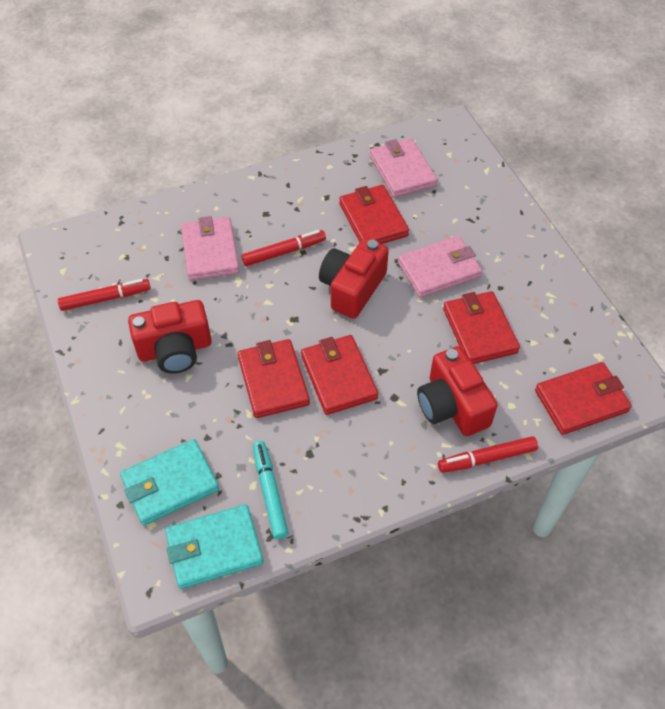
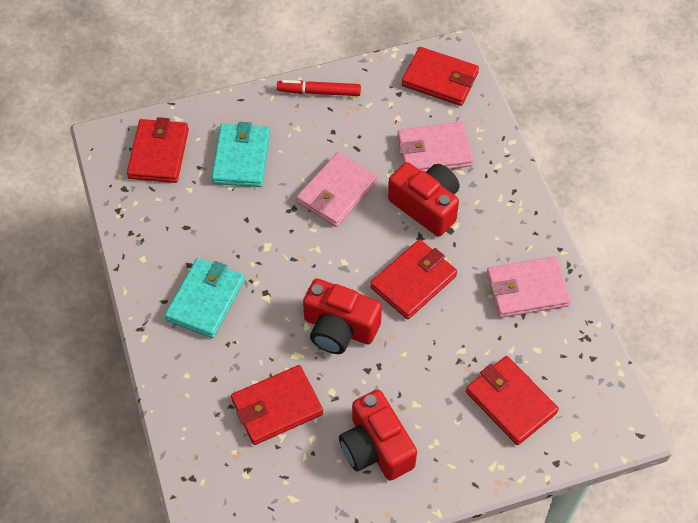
red marker: [58,279,151,311] [241,230,326,266] [438,436,538,473] = 3 -> [277,80,361,96] = 1
turquoise marker: [253,441,289,539] = 1 -> none = 0

